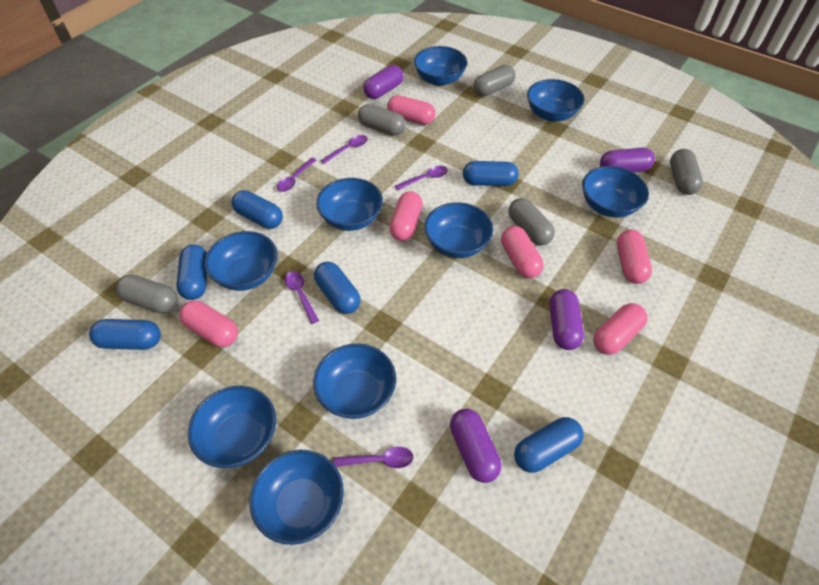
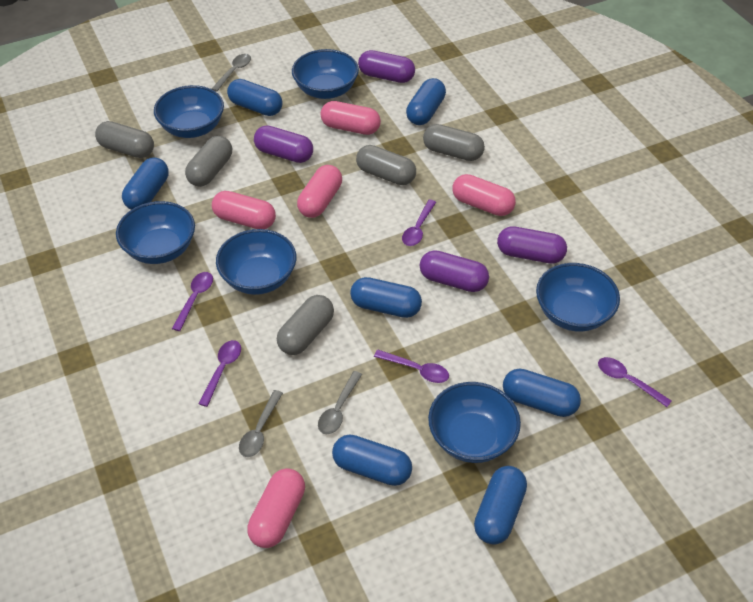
blue bowl: [188,386,276,468] [205,231,278,291] [249,450,344,545] [313,343,396,419] [316,178,383,231] [414,46,467,86] [424,202,493,258] [527,79,584,121] [582,166,649,218] = 9 -> [116,201,195,264] [154,85,224,138] [216,229,297,295] [292,49,359,99] [428,382,521,463] [536,263,620,332] = 6
blue capsule: [89,319,161,350] [176,244,207,300] [231,190,283,229] [314,262,361,314] [463,161,519,186] [514,417,584,473] = 6 -> [122,157,169,210] [227,79,283,116] [332,435,412,486] [350,277,422,318] [406,78,446,125] [474,466,527,545] [503,369,581,417] = 7
grey spoon: none = 0 -> [212,54,251,92] [239,390,283,457] [318,371,362,434] = 3
pink capsule: [179,300,238,347] [387,95,436,125] [389,191,423,241] [501,226,544,278] [593,303,648,355] [617,230,652,284] = 6 -> [212,191,276,229] [247,468,305,548] [297,165,342,218] [320,101,381,135] [452,174,516,216] = 5

